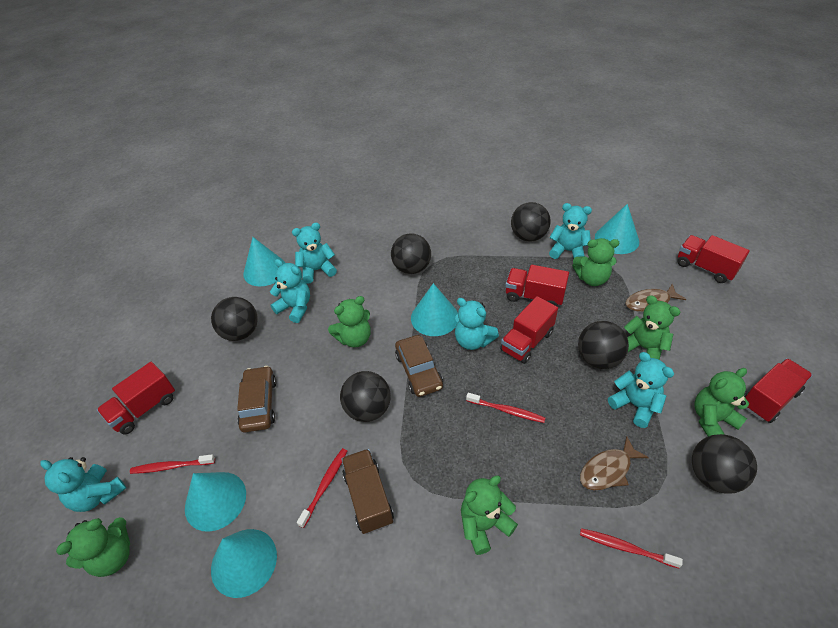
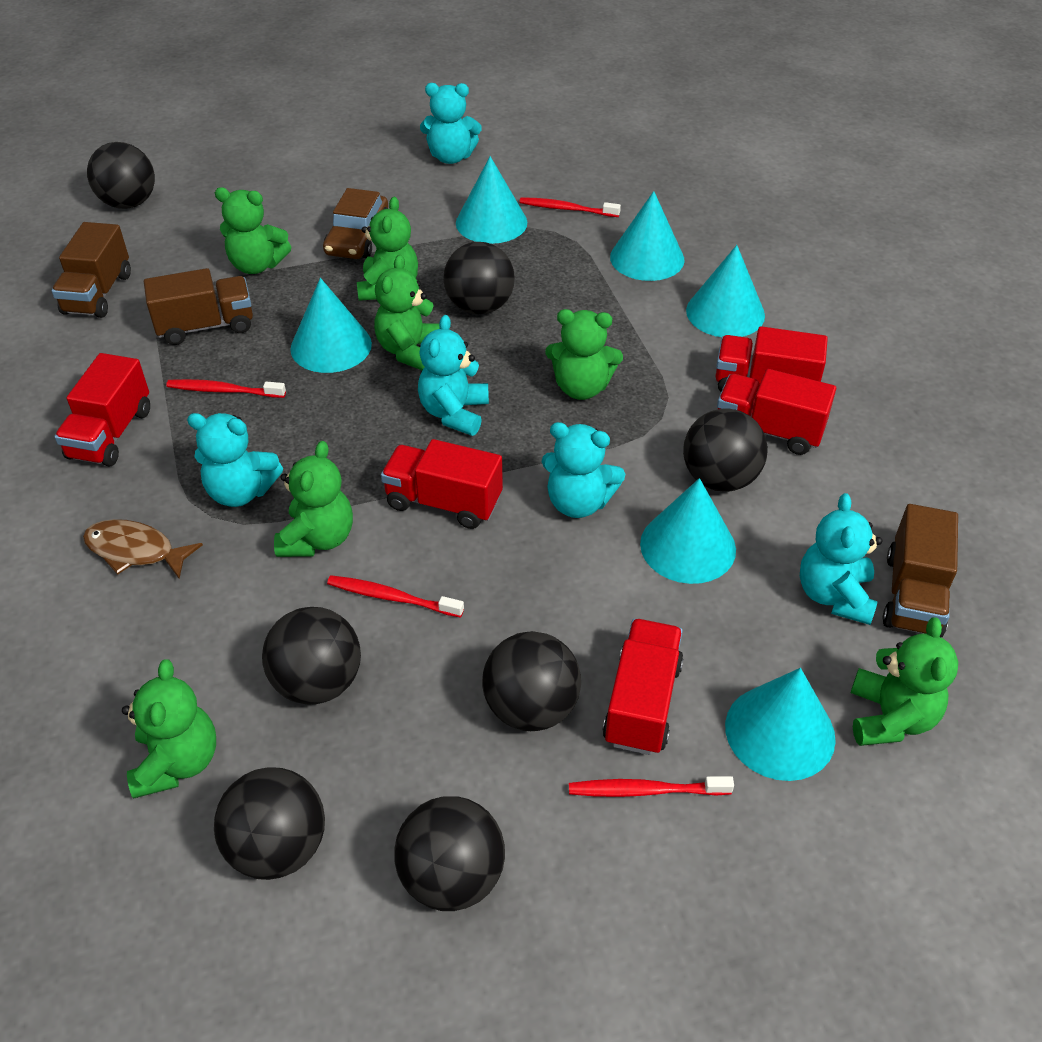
black ball: [211,297,258,341] [340,371,391,422] [391,233,431,274] [511,202,550,242] [578,321,629,369] [692,434,757,494] = 6 -> [87,142,155,209] [214,767,325,880] [262,607,361,704] [394,796,505,911] [443,242,515,315] [482,631,581,731] [683,408,768,492] = 7
brown car: [237,366,276,432] [395,335,443,397] = 2 -> [323,188,388,259] = 1
brown fish: [580,436,649,490] [625,284,686,312] = 2 -> [83,519,203,578] = 1
brown truck: [341,449,394,534] = 1 -> [52,222,131,318] [144,268,253,345] [883,504,958,637] = 3
green teddy bear: [56,517,130,577] [328,296,371,347] [461,475,518,555] [572,238,619,286] [624,296,680,360] [694,368,749,437] = 6 -> [122,659,216,798] [215,187,291,274] [274,441,353,557] [357,197,418,301] [374,255,440,370] [545,309,623,400] [851,617,958,746] = 7
turquoise cone: [185,472,246,532] [211,529,277,598] [243,237,285,286] [411,283,458,336] [595,204,639,254] = 5 -> [290,278,372,373] [456,156,527,244] [610,191,684,281] [640,478,736,584] [686,245,765,337] [725,668,836,781] = 6
turquoise teddy bear: [40,457,126,512] [270,259,310,323] [292,223,337,284] [455,298,499,350] [549,203,592,259] [608,352,674,428] = 6 -> [187,413,283,507] [418,315,489,436] [420,83,482,164] [542,422,625,518] [800,493,882,625] = 5

